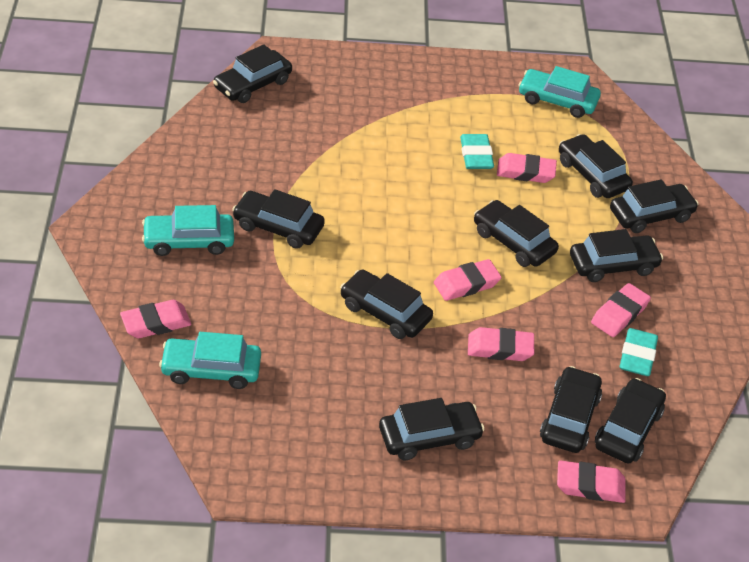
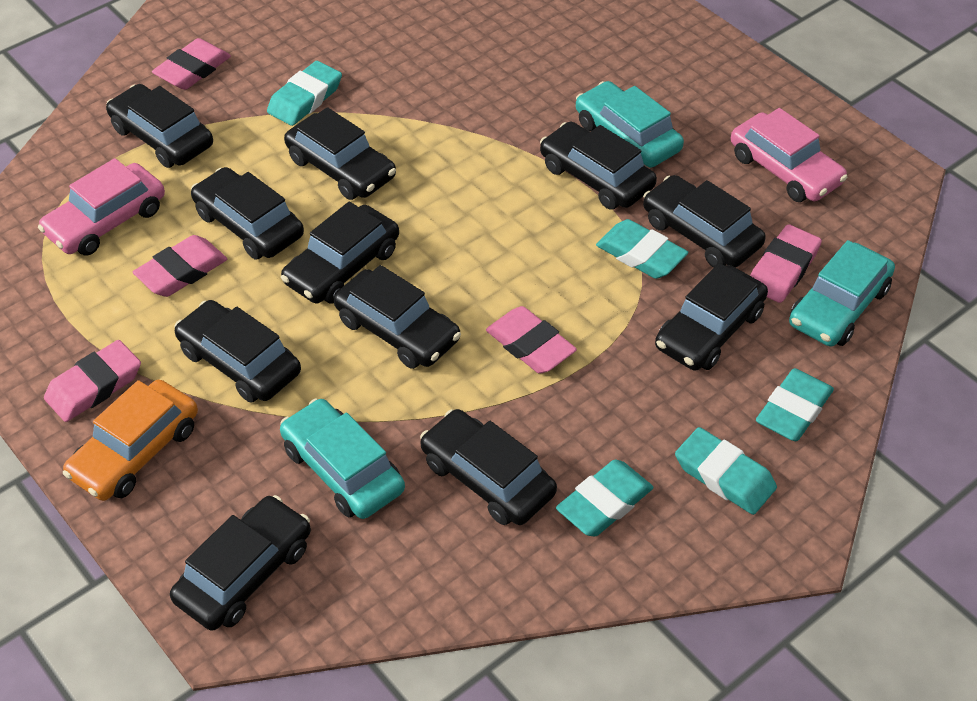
black car: [213,44,292,103] [232,189,325,249] [340,269,433,339] [379,398,485,460] [474,200,559,267] [540,366,602,453] [559,134,633,198] [570,229,663,282] [595,378,666,464] [610,179,699,233] = 10 -> [106,84,213,168] [170,495,311,631] [174,300,301,403] [191,167,304,260] [281,201,399,304] [284,107,396,200] [333,265,461,369] [420,409,557,525] [540,122,657,210] [643,175,766,267] [655,263,768,371] = 11
orange car: none = 0 -> [63,380,198,501] = 1
pink car: none = 0 -> [38,158,165,256] [731,108,848,202] = 2
pink eraser: [120,300,191,338] [434,259,502,301] [468,327,534,361] [497,153,557,183] [557,460,626,503] [591,283,651,337] = 6 -> [44,340,141,422] [133,235,227,297] [152,38,231,90] [486,306,577,373] [750,224,822,303] = 5
turquoise eraser: [460,134,494,169] [619,328,658,376] = 2 -> [267,61,342,126] [556,460,653,537] [596,219,688,279] [675,427,777,515] [756,368,834,441] = 5

